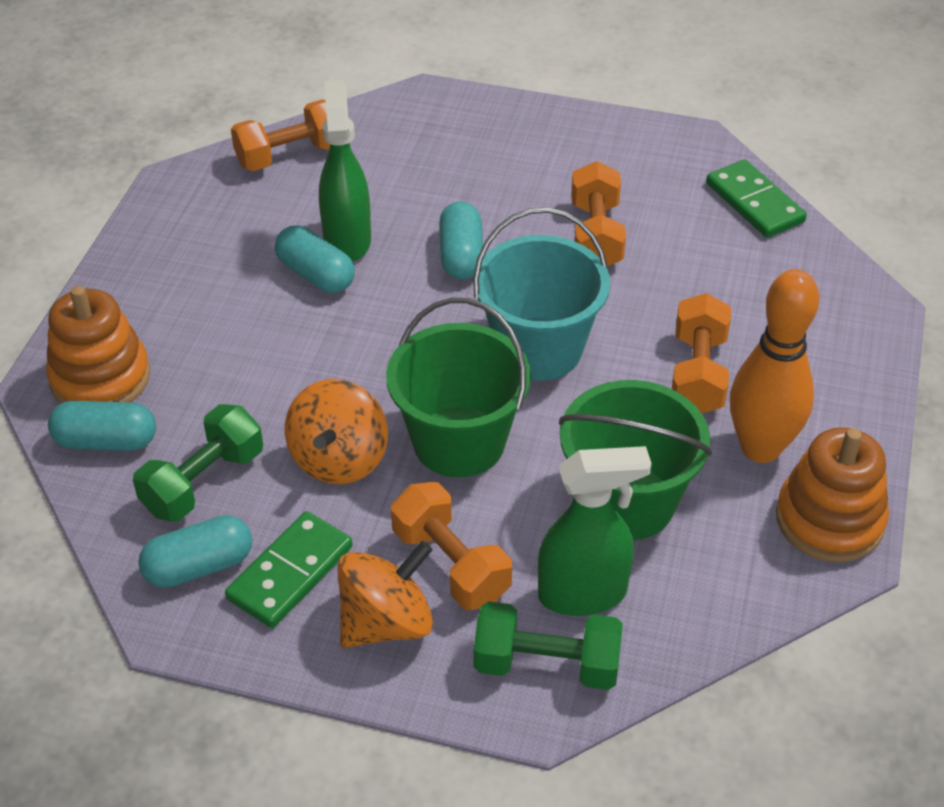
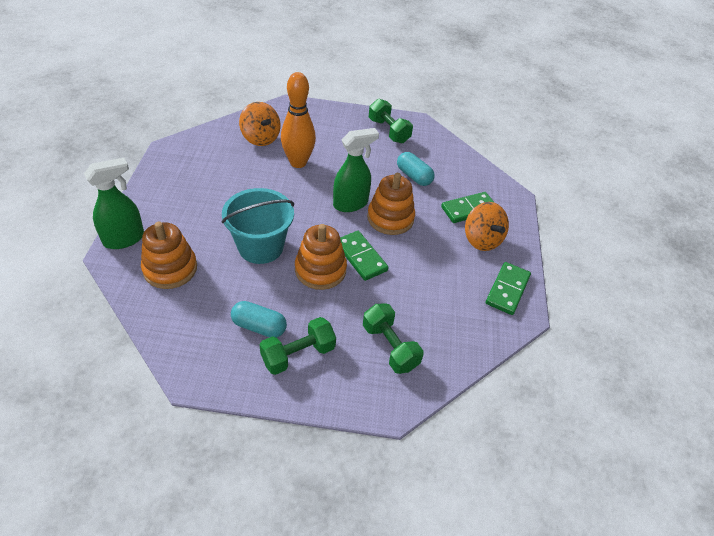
green bucket: [386,298,531,477] [559,380,712,540] = 2 -> none = 0
green domino: [225,511,353,628] [706,159,807,238] = 2 -> [340,231,389,281] [441,192,495,223] [486,262,531,315] = 3
green dumbbell: [133,404,263,522] [474,602,623,690] = 2 -> [260,317,336,375] [363,304,424,374] [369,99,413,143] = 3
orange dumbbell: [231,99,330,171] [391,482,512,610] [571,161,626,266] [672,293,731,413] = 4 -> none = 0
orange stacking toy: [46,286,150,404] [776,427,889,563] = 2 -> [141,222,197,289] [295,224,347,290] [367,173,415,235] = 3
turquoise capsule: [48,401,156,451] [138,515,252,588] [275,225,355,293] [439,201,483,279] = 4 -> [231,301,287,337] [397,152,435,186] = 2

